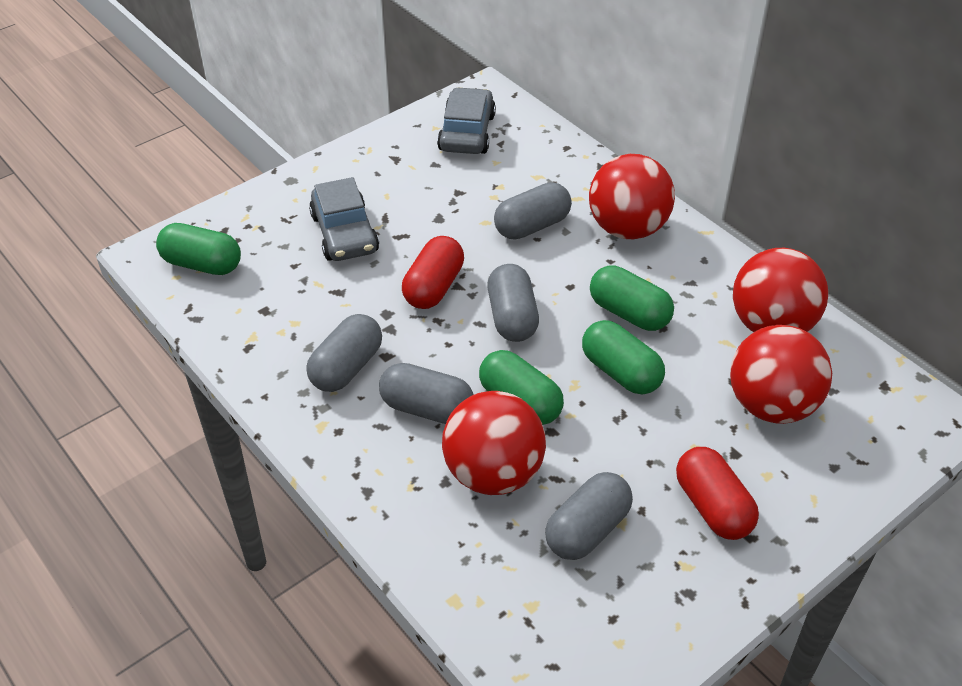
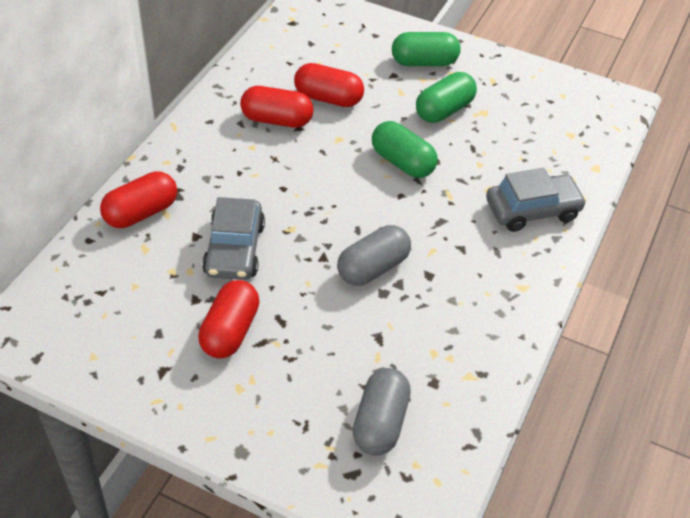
green capsule: [156,223,241,275] [479,350,564,425] [582,320,665,395] [590,265,674,331] = 4 -> [372,121,438,178] [392,32,461,66] [416,72,477,123] = 3
grey capsule: [306,314,382,392] [379,363,474,424] [487,264,539,342] [494,182,572,240] [545,472,633,560] = 5 -> [337,225,411,286] [353,368,411,456] = 2
red ball: [442,391,546,495] [589,154,675,239] [730,325,832,424] [733,248,828,332] = 4 -> none = 0
red capsule: [402,236,464,309] [676,447,759,540] = 2 -> [100,171,177,228] [198,280,259,358] [240,86,313,128] [294,63,364,107] = 4

